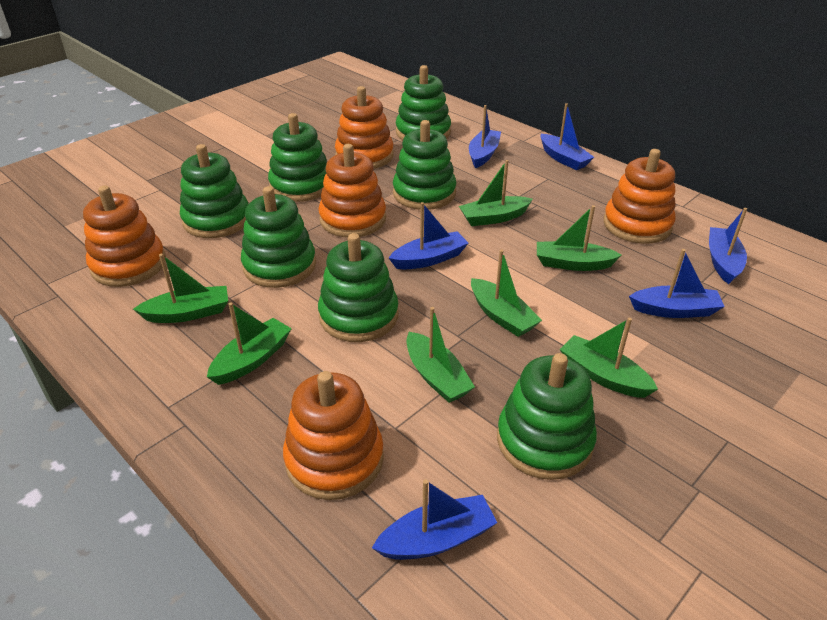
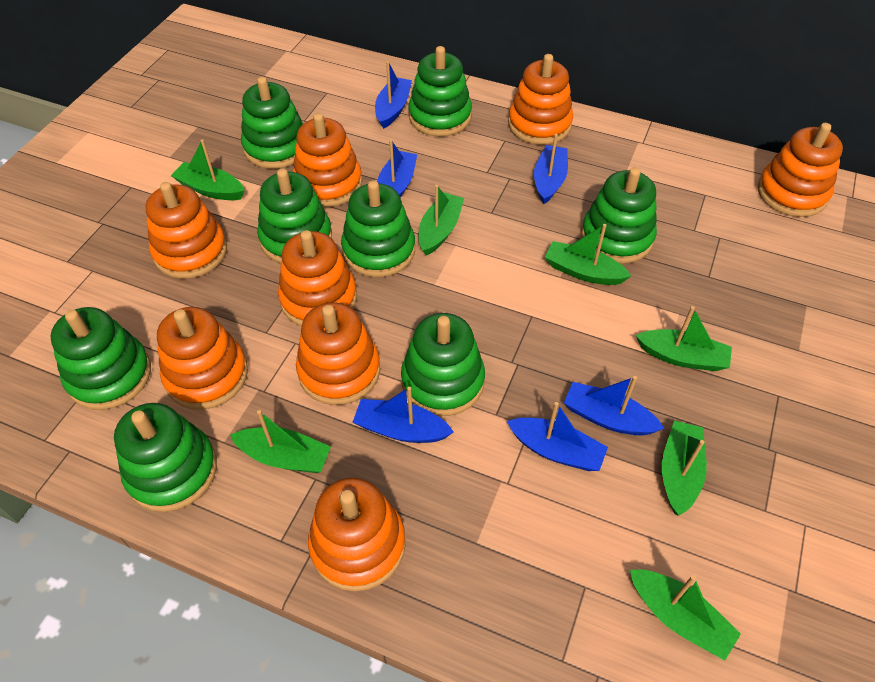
green stacking toy: [180,144,248,238] [241,186,316,288] [268,113,327,202] [318,233,399,342] [393,120,456,210] [396,65,451,140] [497,353,597,480] = 7 -> [51,307,151,410] [114,403,217,512] [241,77,303,169] [257,169,332,263] [341,180,415,277] [401,313,485,416] [408,46,472,137] [581,167,657,264] = 8
orange stacking toy: [83,186,166,287] [283,371,384,500] [318,144,386,237] [335,86,394,169] [603,149,676,244] = 5 -> [146,182,227,279] [157,307,248,410] [278,230,357,326] [293,113,362,207] [296,303,380,405] [308,477,406,591] [508,54,573,145] [758,123,843,217] = 8

